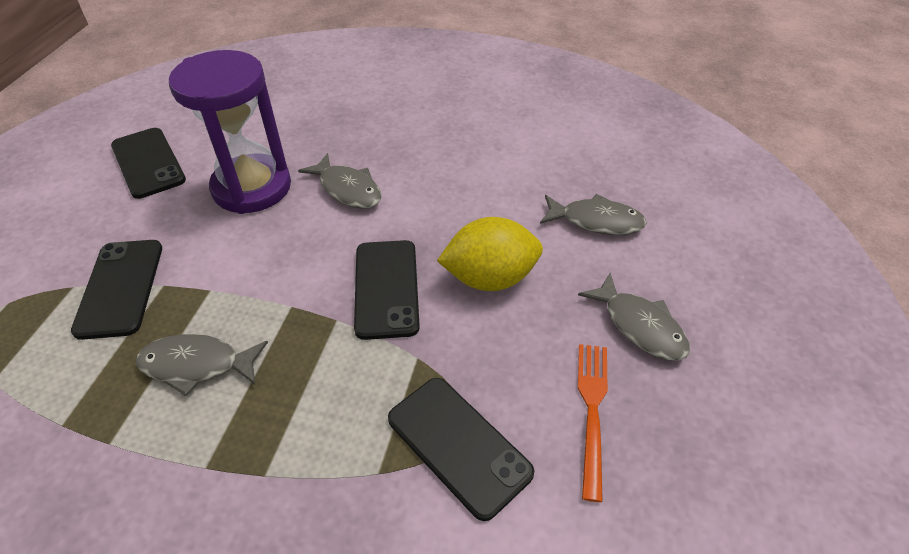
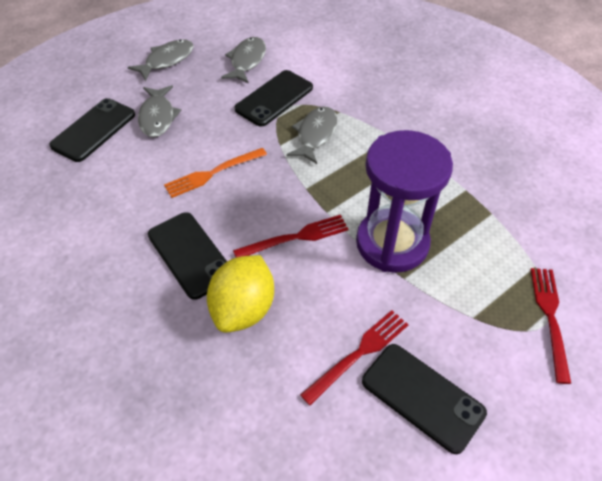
red fork: none = 0 -> [233,215,348,258] [300,310,409,405] [531,268,571,384] = 3

